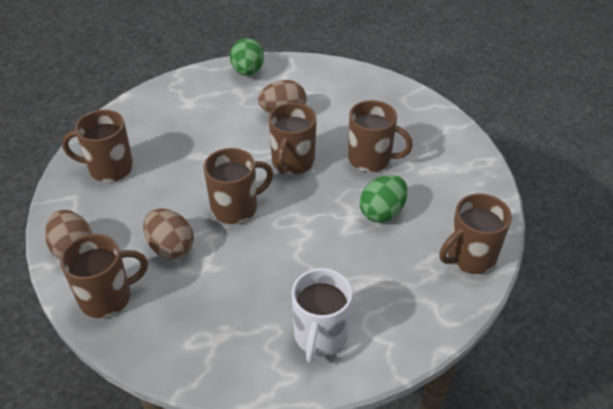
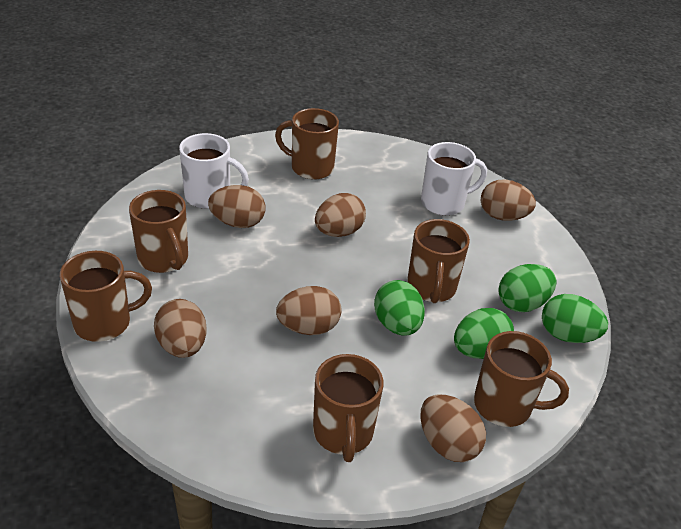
brown egg: [45,210,93,260] [143,208,194,259] [258,80,307,114] = 3 -> [154,299,207,358] [208,185,265,228] [276,286,341,335] [315,193,366,237] [421,394,486,462] [481,179,536,221] = 6
green egg: [230,38,264,76] [359,175,408,223] = 2 -> [374,280,425,336] [454,308,514,359] [498,264,557,312] [542,294,608,343] = 4
white mug: [292,268,353,363] = 1 -> [179,133,249,209] [421,142,487,216] = 2

